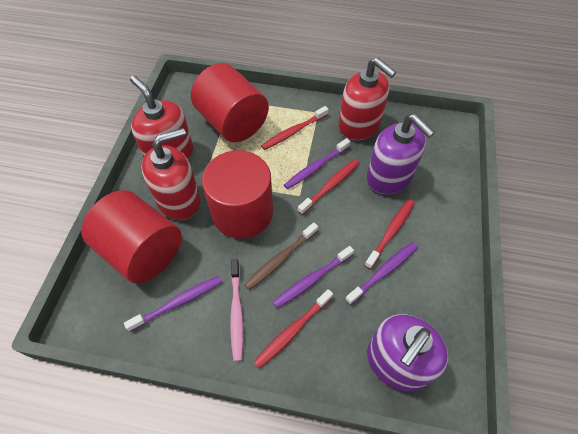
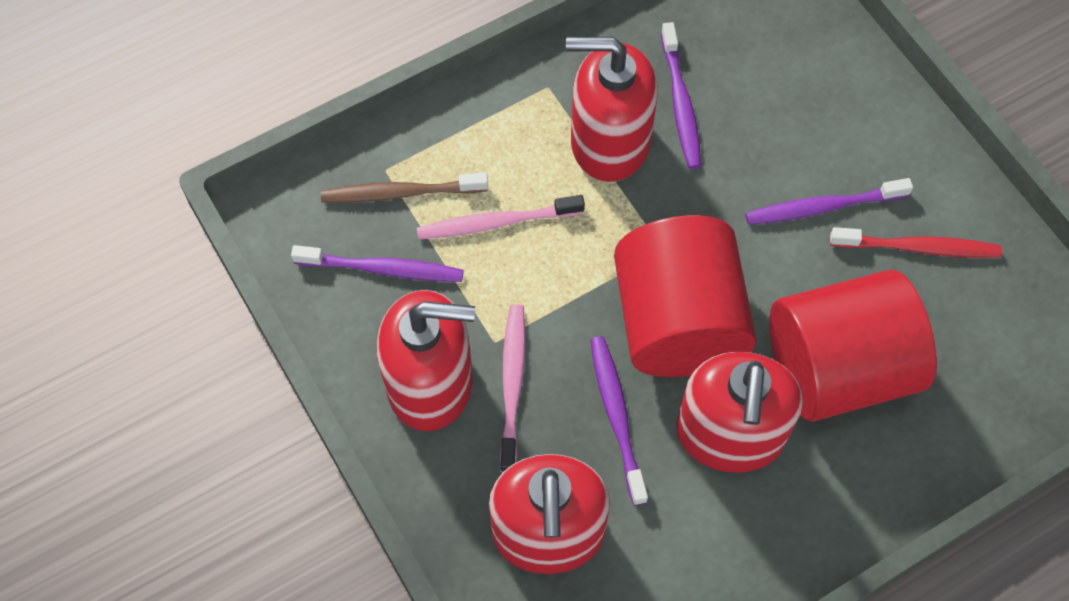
pink toothbrush: [230,259,243,361] = 1 -> [417,195,585,240] [500,304,525,472] = 2
purple soap dispenser: [367,114,435,194] [367,314,448,392] = 2 -> none = 0
red cylinder: [81,190,182,284] [191,63,269,142] [202,150,273,239] = 3 -> [614,215,757,377] [769,270,937,422] = 2
red soap dispenser: [130,75,193,159] [141,128,201,220] [339,57,396,140] = 3 -> [377,290,475,431] [489,454,610,574] [566,37,658,182] [676,352,803,473] = 4
red toothbrush: [254,289,333,369] [261,106,329,150] [298,159,359,215] [365,199,415,269] = 4 -> [830,227,1002,258] = 1

